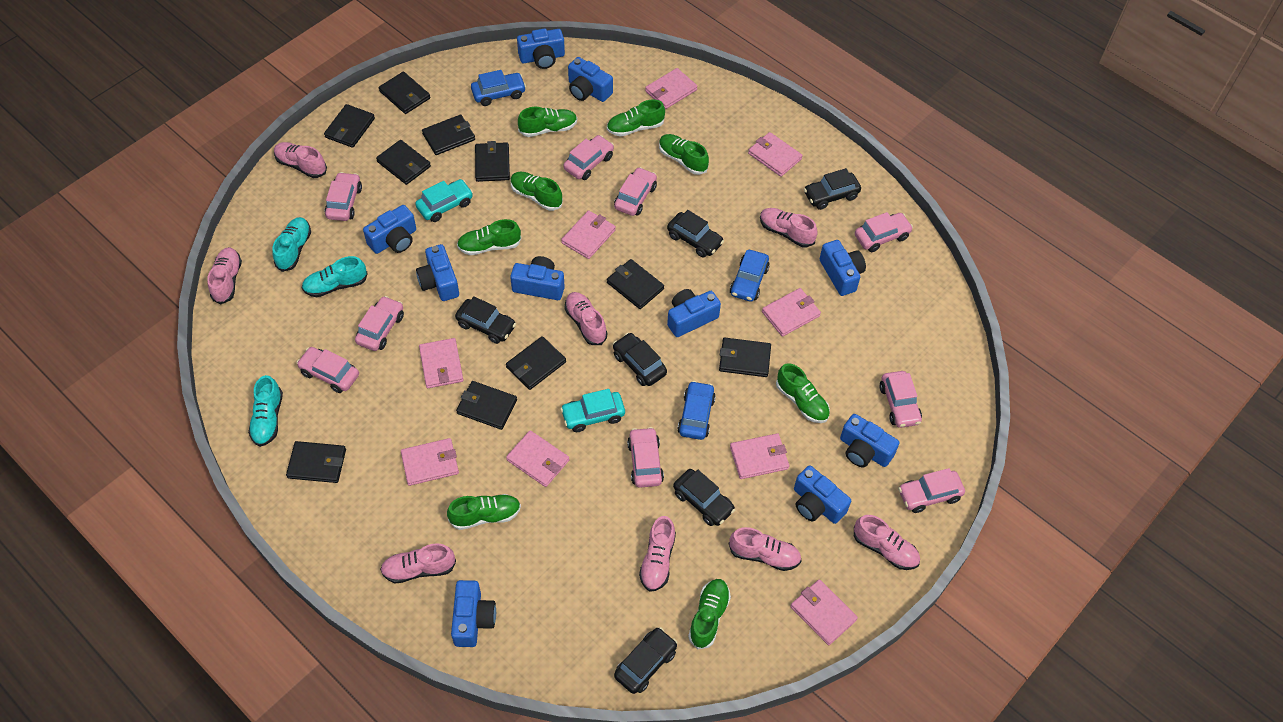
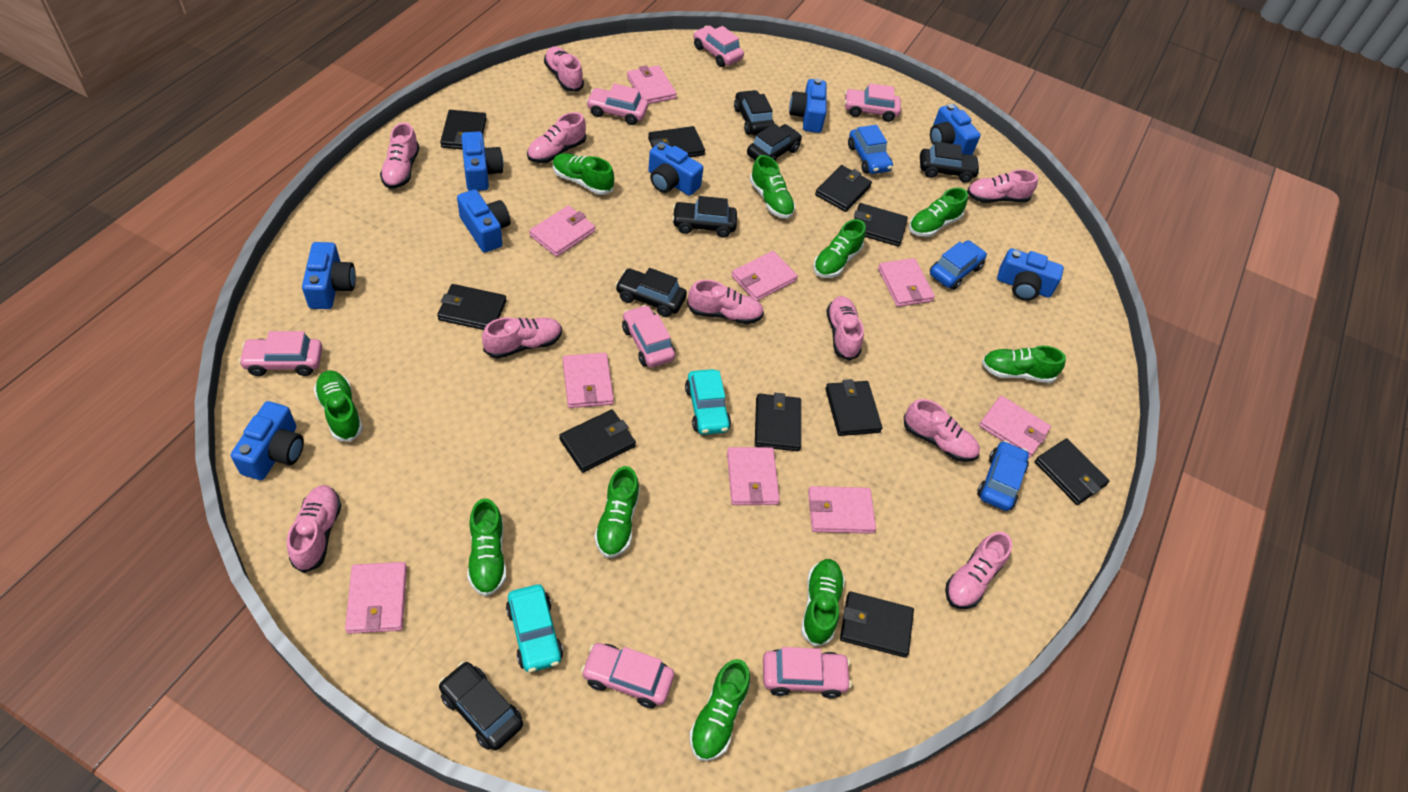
blue camera: [363,205,416,254] [416,244,459,301] [451,580,496,647] [510,256,565,300] [517,28,565,69] [568,57,613,102] [667,289,721,337] [794,465,851,524] [820,240,866,296] [840,414,899,467] = 10 -> [231,401,304,480] [302,242,356,309] [457,189,511,253] [461,132,503,191] [648,142,703,196] [789,78,827,133] [930,104,981,155] [997,248,1064,301] = 8
green shoe: [447,494,521,530] [457,219,521,255] [510,172,563,211] [518,107,577,137] [607,99,665,137] [659,134,709,175] [688,579,731,649] [776,363,830,423] = 8 -> [314,370,363,442] [468,498,506,596] [553,153,614,195] [594,466,640,558] [689,659,750,761] [750,155,795,219] [801,559,845,647] [813,219,866,278] [909,188,968,237] [982,346,1066,383] = 10
pink car: [296,347,359,393] [325,172,362,221] [355,296,404,351] [563,135,614,180] [614,167,657,216] [627,427,664,488] [855,212,913,252] [880,371,922,428] [898,468,965,513] = 9 -> [239,331,323,376] [581,643,674,708] [586,83,648,125] [622,305,675,368] [693,26,744,67] [763,647,852,699] [844,83,901,122] = 7
pink shoe: [207,247,242,304] [274,142,327,178] [380,543,456,584] [565,292,607,345] [639,516,676,592] [729,527,801,571] [760,208,818,247] [854,515,920,570] = 8 -> [287,485,341,573] [380,123,419,189] [482,317,562,359] [527,112,586,163] [544,46,584,92] [687,280,764,324] [826,296,864,361] [904,399,980,462] [945,532,1012,609] [967,169,1038,203] = 10
turquoise shoe: [248,375,283,447] [273,217,311,272] [301,256,368,297] = 3 -> none = 0

